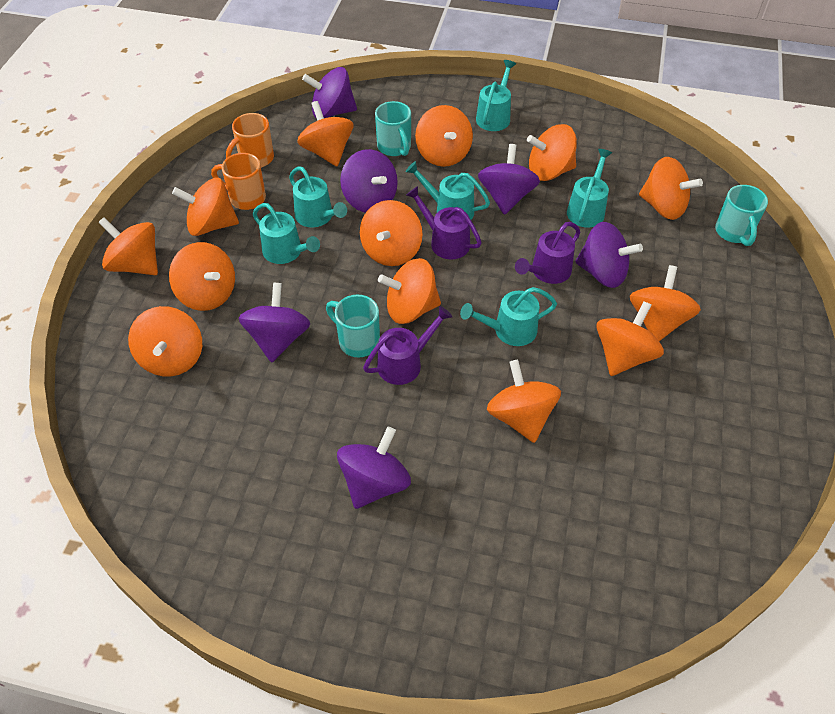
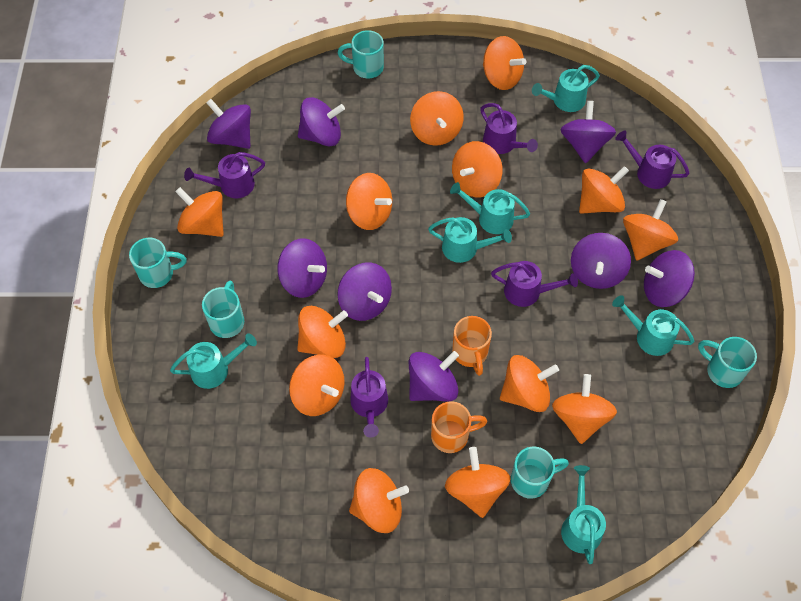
purple spinning top: [239,282,310,362] [302,67,357,119] [337,427,411,509] [340,149,398,212] [478,144,540,215] [575,222,643,288] = 6 -> [207,99,251,149] [277,238,327,298] [298,97,345,146] [337,262,392,321] [409,351,459,402] [560,101,616,163] [571,233,631,289] [644,250,695,307] = 8
purple watering can: [363,306,452,385] [406,186,482,259] [515,222,580,284] = 3 -> [184,152,265,198] [350,357,388,438] [480,103,538,154] [491,261,578,307] [615,131,690,189] = 5
turquoise mug: [326,295,380,357] [375,101,411,156] [715,185,768,246] = 3 -> [129,238,187,288] [202,281,244,338] [338,30,384,78] [511,446,569,499] [698,337,757,388] = 5

